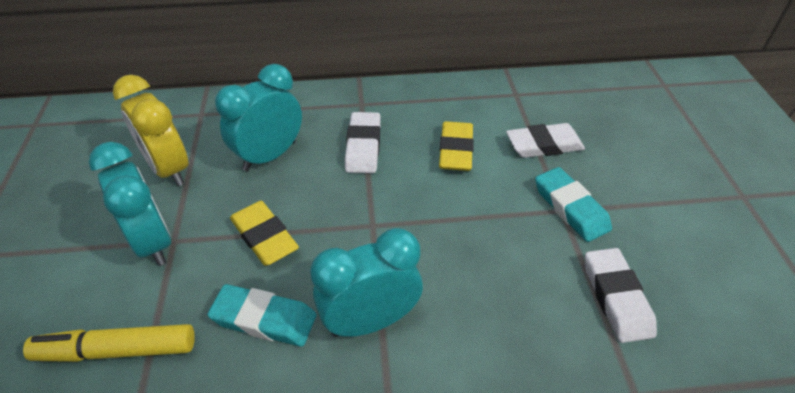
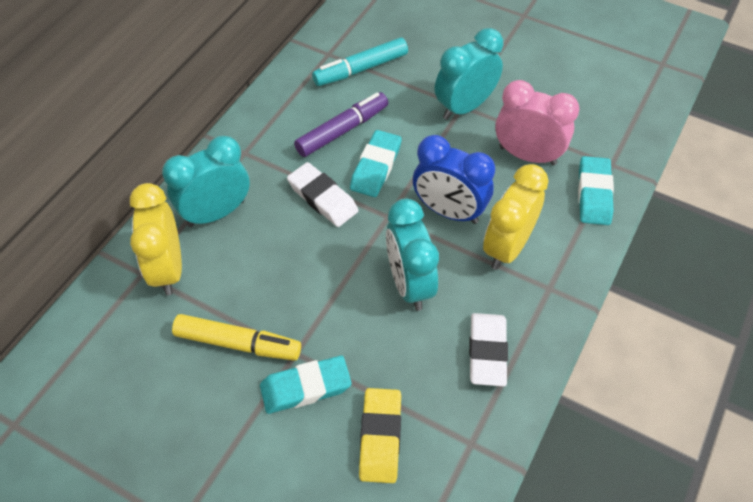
blue clock: none = 0 -> [413,135,495,224] = 1
pink clock: none = 0 -> [495,80,580,165] = 1
purple marker: none = 0 -> [294,92,388,157] = 1
turquoise eraser: [207,284,317,347] [535,167,612,242] = 2 -> [260,356,352,414] [350,130,402,197] [578,156,614,225] = 3
turquoise marker: none = 0 -> [312,38,408,86] = 1
white eraser: [345,112,381,173] [506,123,585,158] [585,248,657,343] = 3 -> [287,162,359,227] [469,313,508,386] = 2
yellow clock: [113,75,189,186] = 1 -> [130,183,182,295] [483,164,549,270] = 2
yellow eraser: [230,201,299,266] [439,121,474,171] = 2 -> [359,388,401,483] = 1

